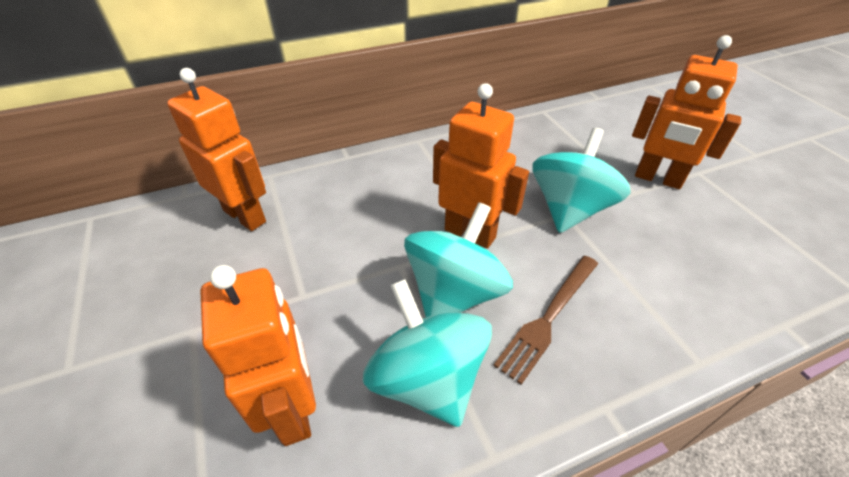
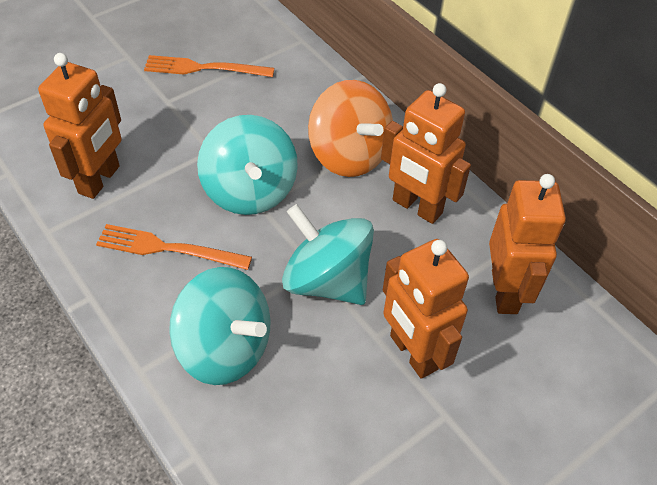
brown fork: [493,256,598,385] = 1 -> none = 0
orange fork: none = 0 -> [96,224,252,270] [144,55,274,77] = 2
orange spinning top: none = 0 -> [308,80,393,177] = 1

